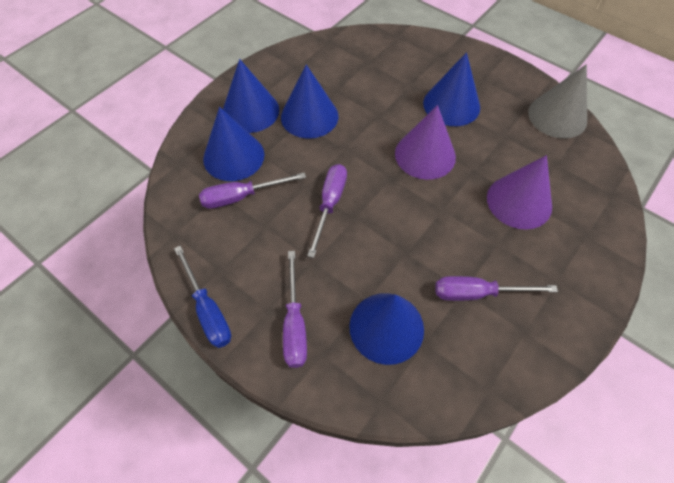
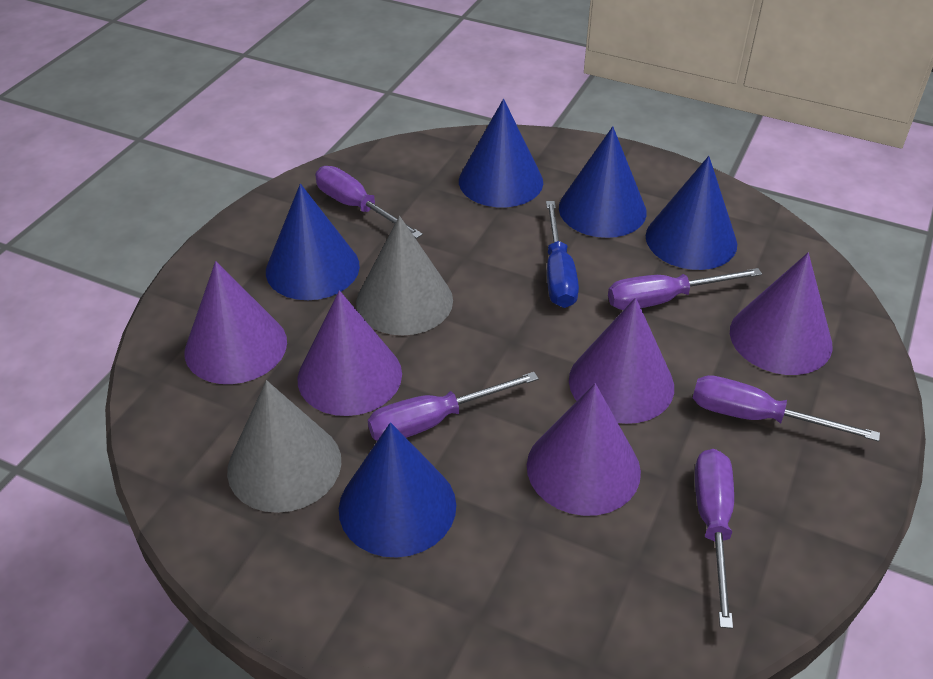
grey cone: [528,64,587,139] = 1 -> [227,380,341,513] [356,216,453,335] = 2
purple cone: [395,105,456,180] [487,155,552,230] = 2 -> [185,261,287,384] [297,290,402,416] [527,383,641,516] [569,297,674,424] [730,253,832,375] = 5
purple screwdriver: [199,172,306,209] [283,251,307,368] [307,164,347,258] [435,276,558,301] = 4 -> [315,166,423,239] [368,372,539,441] [608,268,762,310] [693,375,880,442] [695,449,734,629] = 5

